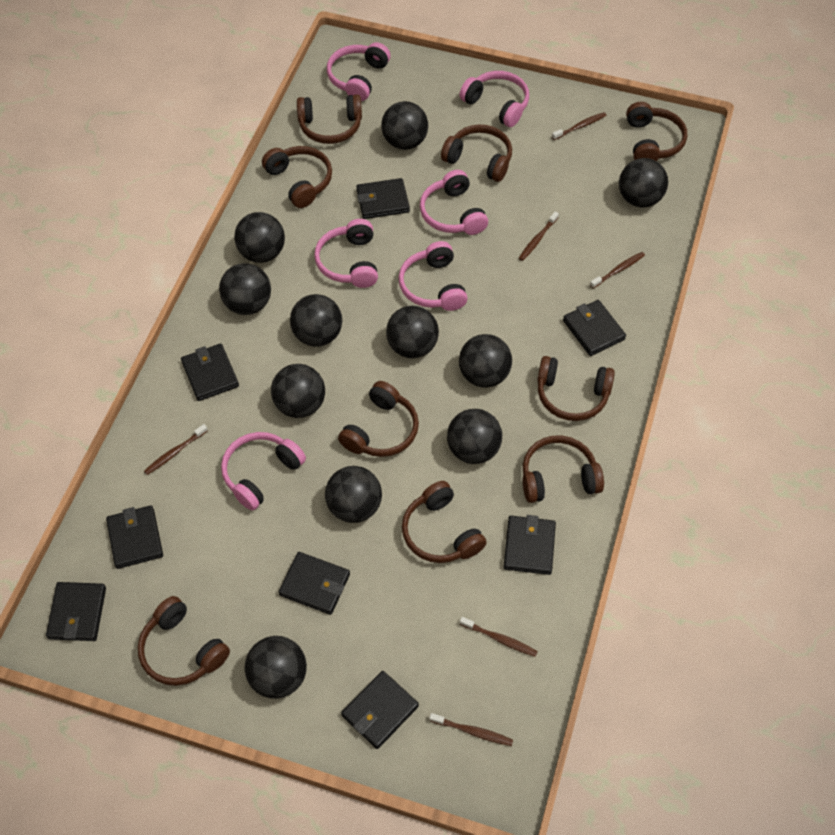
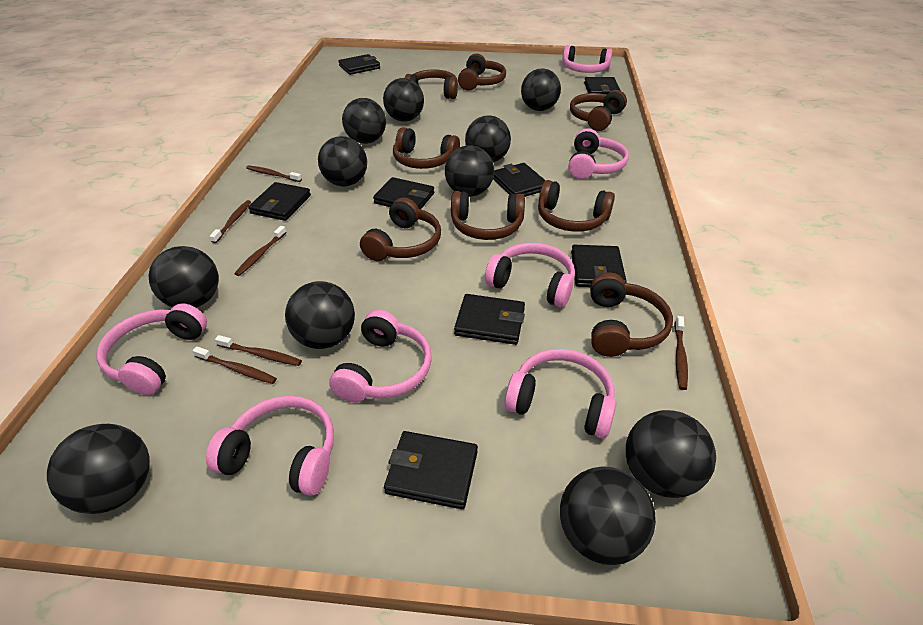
brown headphones: [138,596,230,686] [262,146,332,208] [297,94,362,144] [338,381,419,457] [402,481,487,563] [441,125,512,182] [523,436,604,503] [537,356,615,421] [626,102,687,161] = 9 -> [360,197,441,261] [393,127,460,169] [405,70,458,99] [451,191,525,240] [458,54,506,91] [538,180,615,232] [570,90,627,131] [590,272,673,357] = 8
pink headphones: [221,432,306,511] [314,219,378,288] [327,42,391,101] [398,241,467,311] [420,170,488,235] [459,71,529,127] = 6 -> [97,303,207,395] [206,396,334,496] [329,310,432,402] [485,243,575,307] [504,349,616,439] [562,45,613,73] [568,128,629,179] = 7

